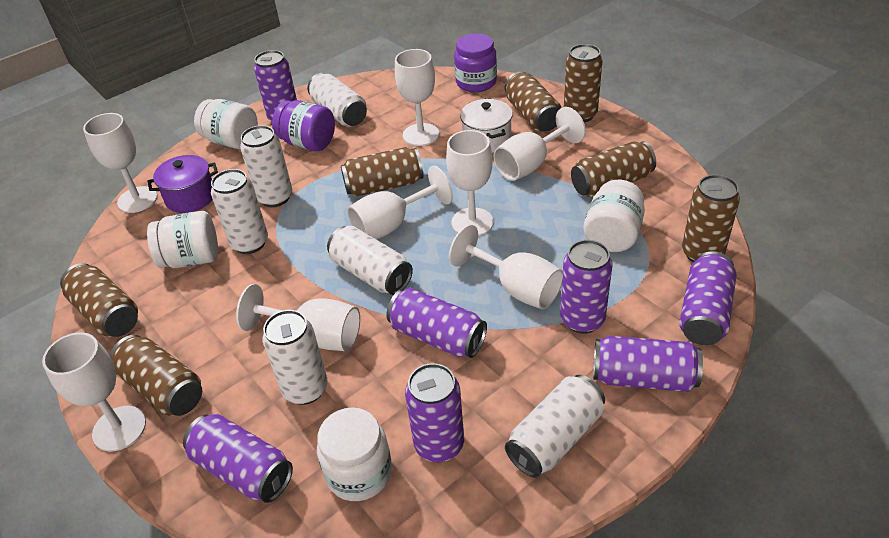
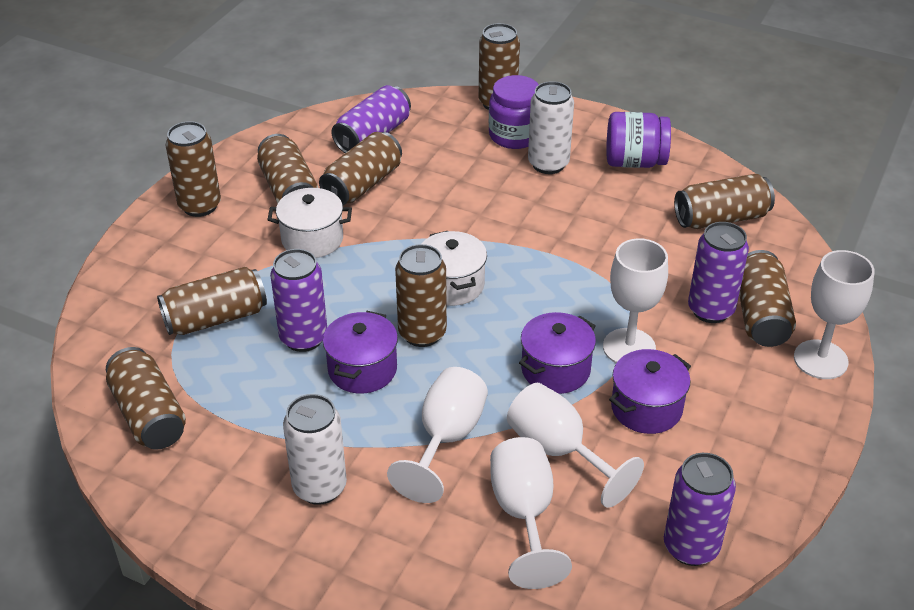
brown can: [60,263,138,337] [110,335,202,416] [341,147,423,197] [505,71,562,131] [564,44,603,122] [571,141,656,197] [682,175,740,263] = 7 -> [106,347,186,449] [157,267,267,335] [166,121,221,217] [257,134,318,204] [319,132,402,206] [395,244,447,347] [479,23,520,110] [674,174,775,229] [739,250,796,347] = 9
purple can: [183,414,293,503] [254,50,297,121] [386,288,487,358] [405,363,464,462] [560,240,613,334] [593,336,703,392] [679,251,736,345] = 7 -> [270,249,327,352] [331,85,411,153] [664,453,736,566] [688,222,749,323] = 4
purple pot: [148,155,218,213] = 1 -> [323,311,398,394] [519,312,596,394] [609,349,691,434] = 3
white can: [211,169,268,254] [240,125,292,207] [262,310,328,405] [308,73,367,127] [327,226,413,295] [505,375,605,478] = 6 -> [283,394,347,505] [528,81,574,174] = 2
white goblet: [42,332,146,451] [83,113,157,213] [236,284,360,351] [347,166,453,239] [395,49,439,146] [446,130,494,236] [449,224,563,310] [494,107,586,181] = 8 -> [387,367,488,503] [490,437,572,589] [507,383,644,508] [603,238,668,363] [794,250,875,379] = 5
white jar: [147,211,218,268] [194,99,258,149] [317,407,392,501] [583,180,645,252] = 4 -> none = 0
white pot: [460,99,513,153] = 1 -> [267,188,352,258] [422,231,487,306] = 2

